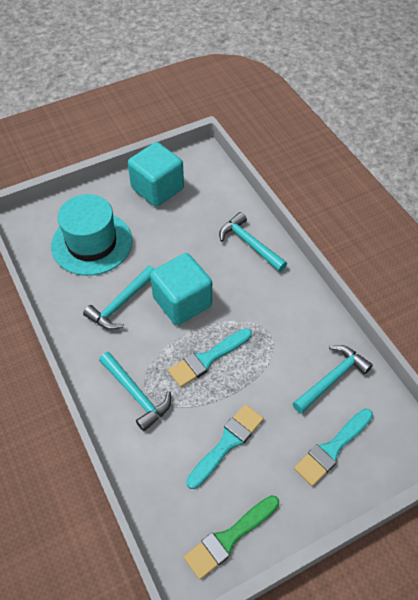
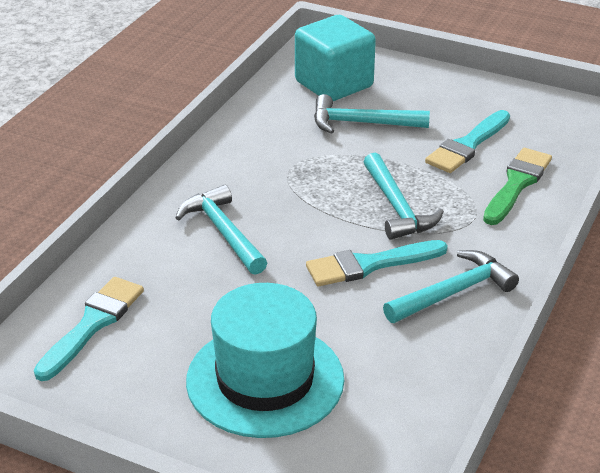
turquoise cube: [128,142,184,207] [150,253,212,325] = 2 -> [295,15,376,101] = 1

